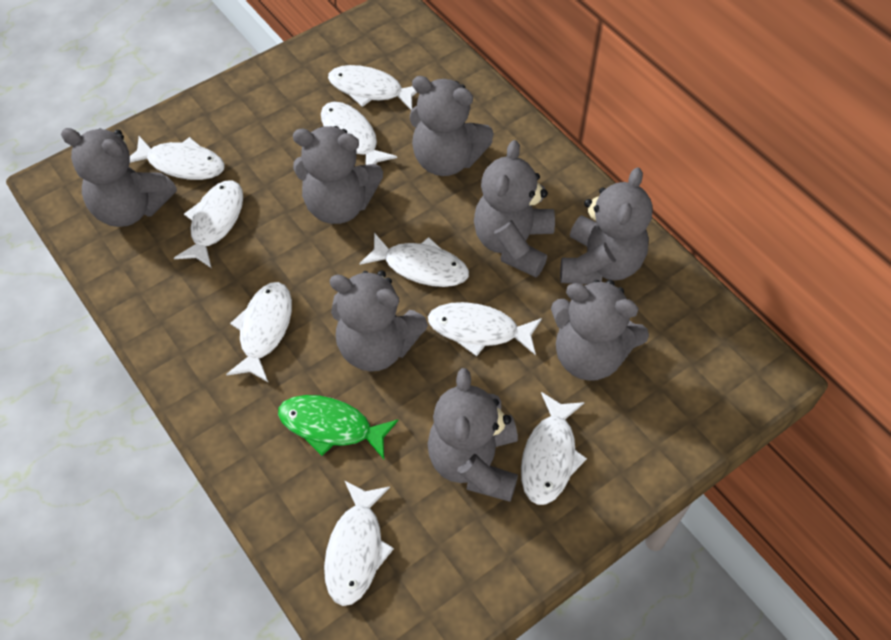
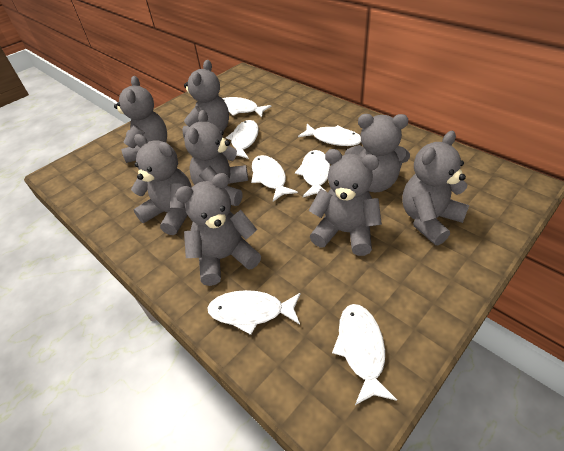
green fish: [278,395,398,459] = 1 -> none = 0
white fish: [130,136,225,180] [174,181,243,268] [226,282,292,383] [321,102,397,165] [324,480,394,606] [328,65,417,109] [359,233,469,287] [428,302,542,356] [521,392,587,505] = 9 -> [207,290,300,335] [222,97,271,117] [226,120,259,159] [251,155,298,202] [295,150,330,197] [298,124,361,146] [332,304,397,405] = 7

